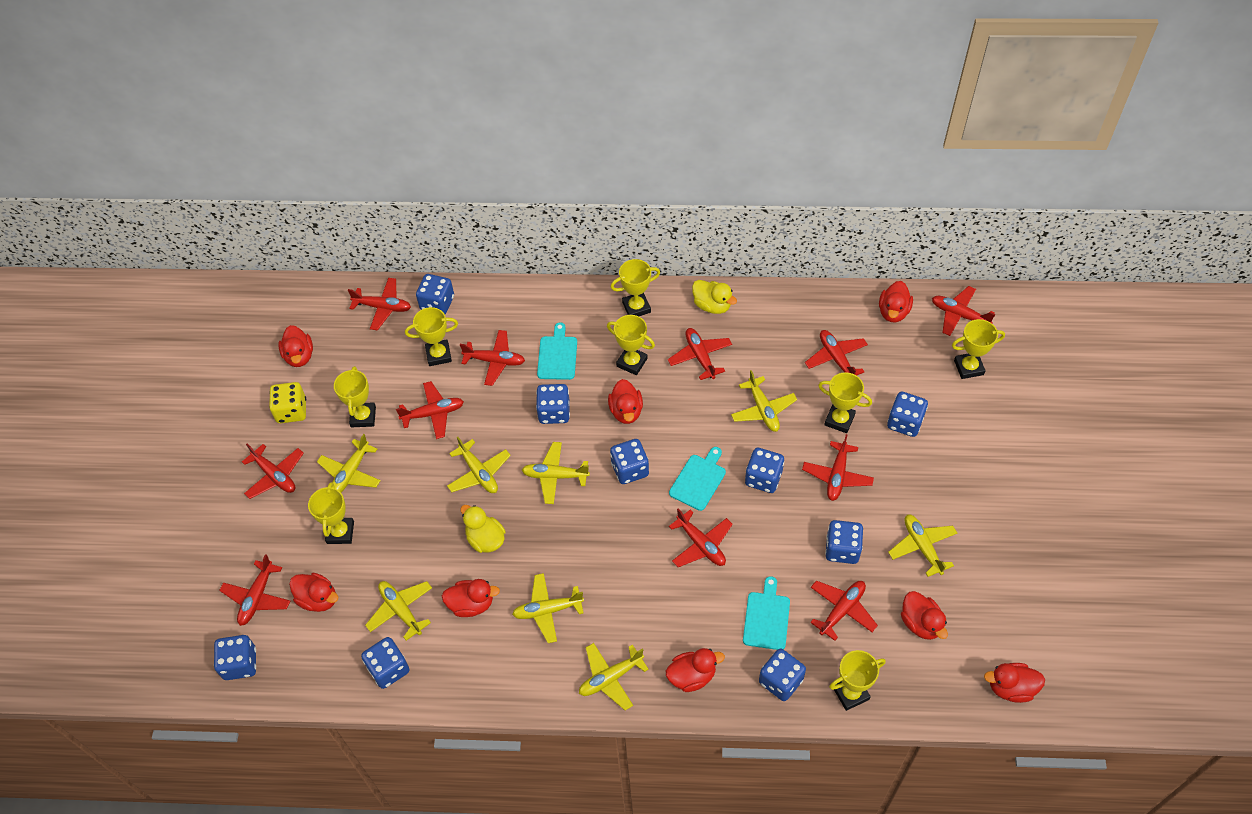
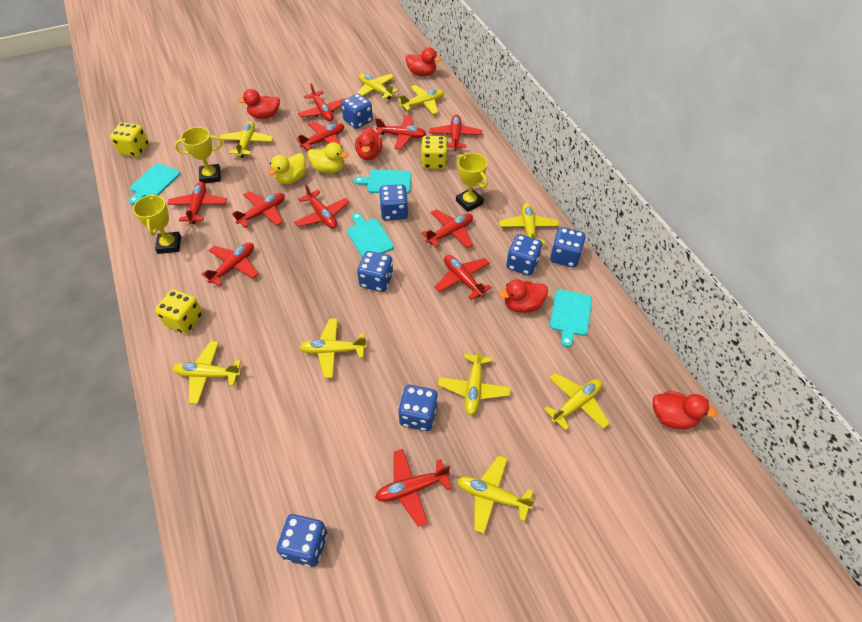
blue dice: [214,635,256,680] [361,637,409,689] [416,274,454,314] [536,384,570,424] [610,439,649,484] [745,448,784,493] [759,649,806,701] [825,520,863,564] [887,392,928,437] = 9 -> [277,514,328,567] [341,93,373,129] [357,251,393,292] [379,184,408,221] [398,385,438,431] [506,234,542,276] [550,227,586,267] = 7
red duck: [278,325,313,367] [289,573,339,612] [442,579,500,617] [608,379,643,424] [666,648,725,692] [879,281,913,322] [901,591,948,640] [984,663,1045,703] = 8 -> [237,89,280,119] [355,127,382,160] [405,48,442,76] [499,279,548,313] [653,391,717,429] = 5
turquoise cutting board: [537,322,577,380] [669,447,726,511] [743,576,790,650] = 3 -> [129,163,180,205] [347,213,394,258] [354,170,411,194] [550,289,592,347] = 4
yellow dice: [269,382,306,423] = 1 -> [110,122,149,157] [155,289,203,334] [421,136,447,169] = 3
yellow plane: [317,434,381,492] [365,581,432,641] [447,437,511,493] [512,573,584,643] [522,442,590,504] [579,643,649,711] [731,370,797,432] [888,515,957,577] = 8 -> [172,341,241,404] [220,121,273,158] [299,318,367,378] [356,74,398,99] [398,85,444,114] [438,345,511,415] [457,455,535,534] [499,203,559,244] [544,373,610,431] = 9
yellow trophy: [308,482,354,544] [334,366,376,427] [405,307,458,366] [607,315,655,375] [611,259,660,316] [818,372,872,433] [829,650,886,711] [952,319,1005,379] = 8 -> [133,194,181,254] [174,127,222,184] [456,153,487,212] = 3

